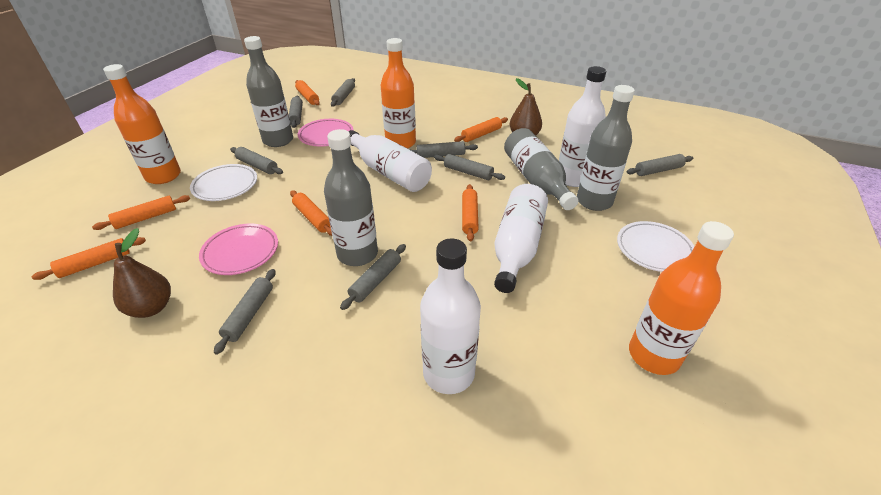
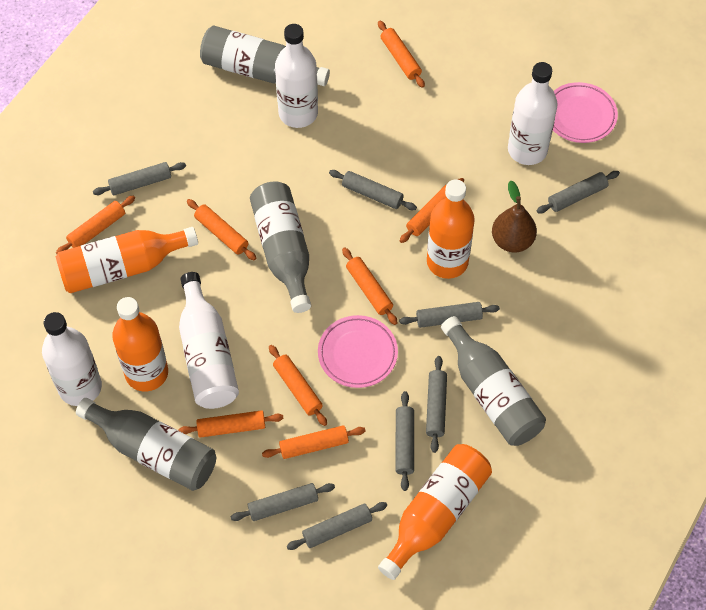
brown pear: [113,228,171,318] [510,78,542,135] = 2 -> [492,180,537,253] = 1
orange bottle: [103,64,181,184] [381,38,416,149] [629,221,734,375] = 3 -> [56,227,198,293] [112,297,168,392] [378,444,492,580] [427,179,475,279] = 4
orange rolling pin: [32,237,146,280] [92,195,190,230] [290,190,332,236] [295,80,320,105] [454,117,508,142] [462,184,479,241] = 6 -> [56,196,135,254] [178,410,284,438] [187,199,256,260] [262,425,366,459] [269,345,327,426] [342,248,398,325] [378,21,425,88] [400,178,464,243] = 8
white plate: [190,164,257,201] [617,221,695,272] = 2 -> none = 0

